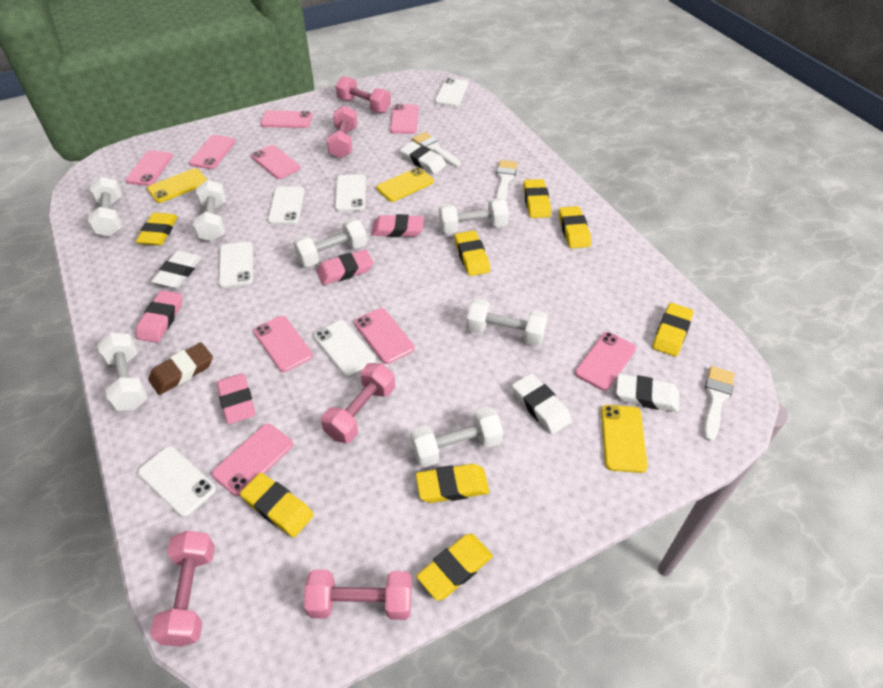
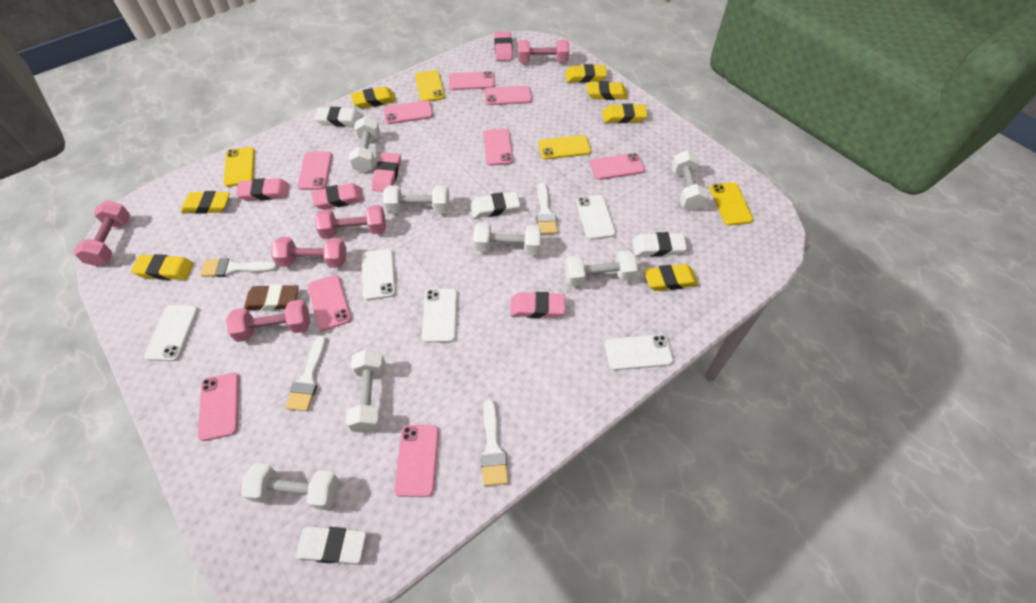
pink eraser: [136,290,182,343] [217,373,256,424] [317,250,374,285] [371,214,424,237] = 4 -> [236,178,289,201] [311,183,363,209] [372,153,401,192] [494,32,513,61] [510,292,565,318] = 5
white brush: [412,132,461,167] [496,160,517,200] [703,366,735,441] = 3 -> [200,258,278,277] [285,336,326,411] [481,399,508,486] [536,183,558,234] = 4
white phone: [138,446,216,517] [219,242,253,288] [268,187,304,224] [314,320,376,377] [335,174,366,212] [435,78,469,107] = 6 -> [144,305,199,361] [362,249,396,300] [422,289,457,343] [576,195,616,240] [605,334,673,370] = 5
yellow eraser: [136,213,178,245] [240,473,314,537] [416,464,489,503] [416,534,493,601] [455,230,490,276] [524,179,551,218] [559,206,591,248] [652,303,694,357] = 8 -> [131,254,194,280] [181,191,230,214] [351,87,396,109] [565,64,607,83] [586,81,628,100] [602,104,648,123] [644,264,698,291] = 7
yellow phone: [147,168,207,203] [376,167,434,202] [601,405,648,473] = 3 -> [224,147,255,187] [415,70,445,101] [538,135,591,159] [710,182,753,225] = 4

